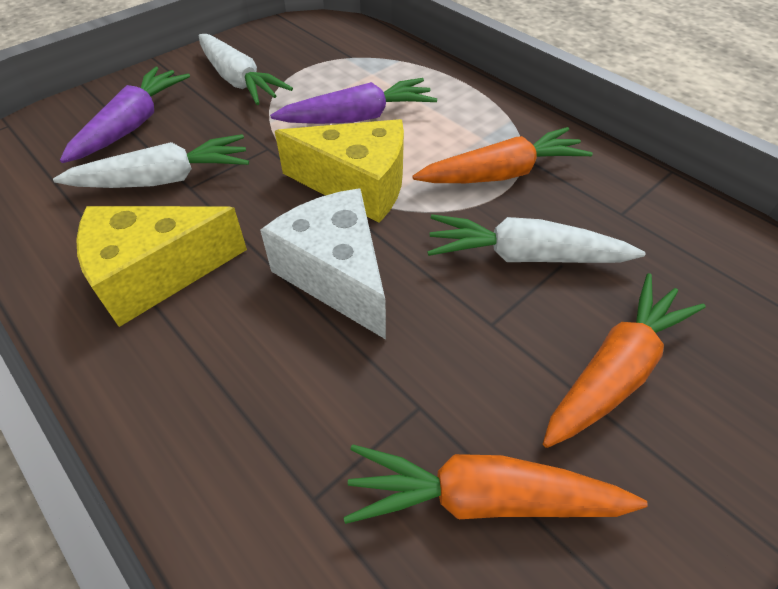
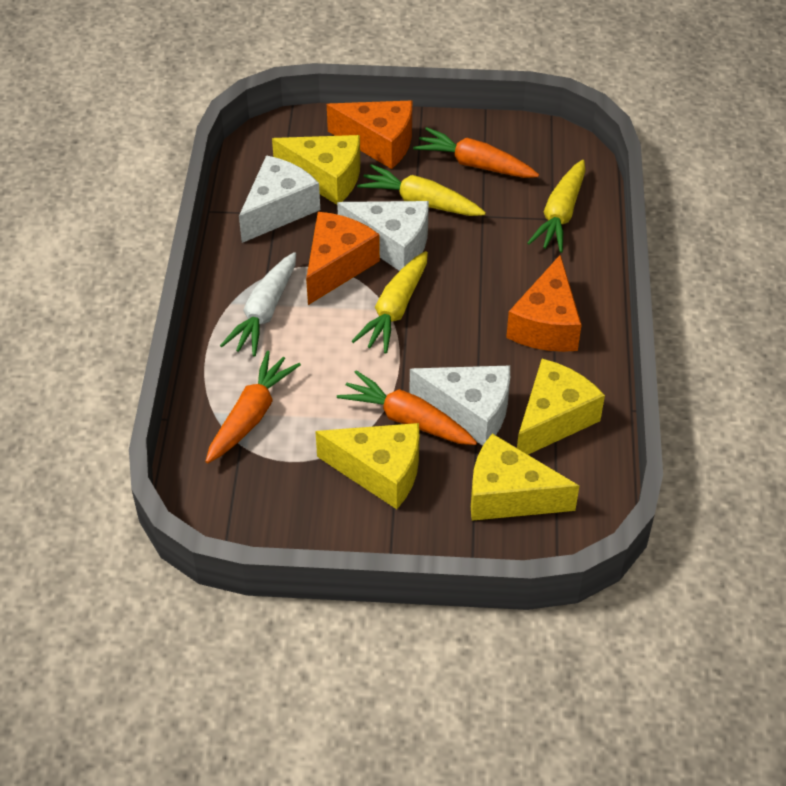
orange cheese: none = 0 -> [306,212,380,305] [327,101,412,169] [506,255,582,352] = 3
purple carrot: [60,67,190,163] [270,78,437,124] = 2 -> none = 0
white carrot: [53,134,249,188] [199,34,293,105] [428,214,645,263] = 3 -> [220,252,296,356] = 1
white cheese: [260,188,386,340] = 1 -> [239,155,320,243] [337,201,429,271] [409,366,510,446] = 3
yellow carrot: none = 0 -> [352,251,428,354] [357,164,486,216] [527,160,585,253] = 3
yellow cheese: [76,206,247,327] [275,119,404,223] = 2 -> [272,135,360,205] [315,423,419,509] [471,433,579,521] [517,359,605,454] = 4

